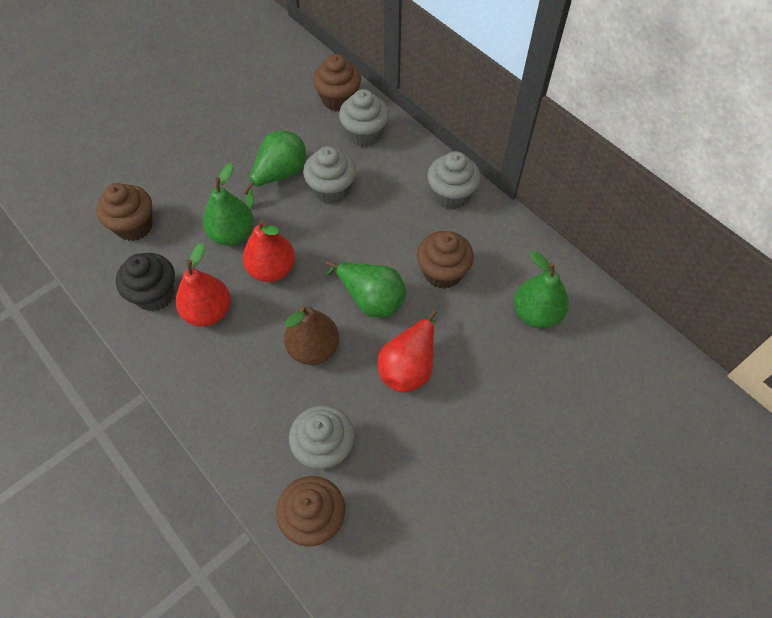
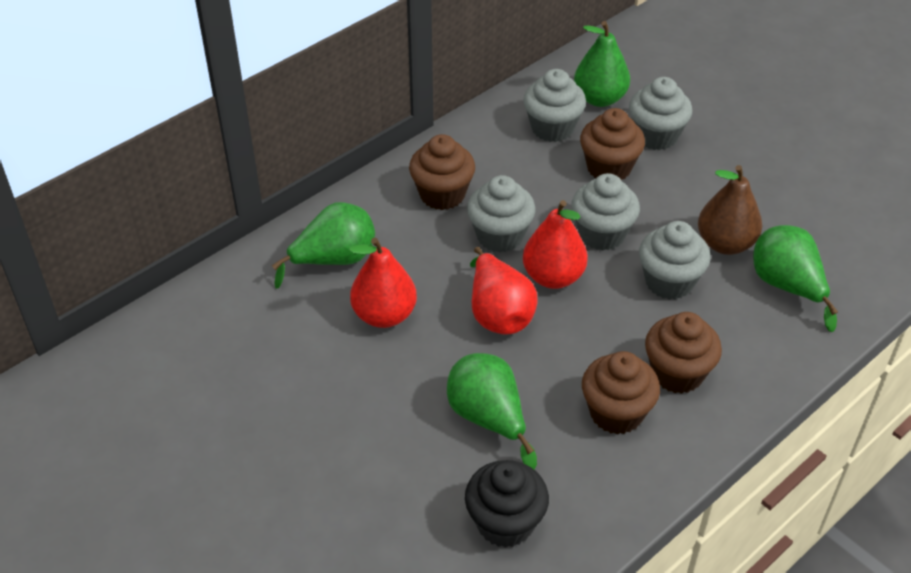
grey cupcake: [289,405,355,469] [303,146,356,204] [339,89,389,147] [428,151,481,209] = 4 -> [467,175,536,253] [523,69,586,142] [571,173,640,251] [629,77,693,150] [639,221,710,300] = 5

